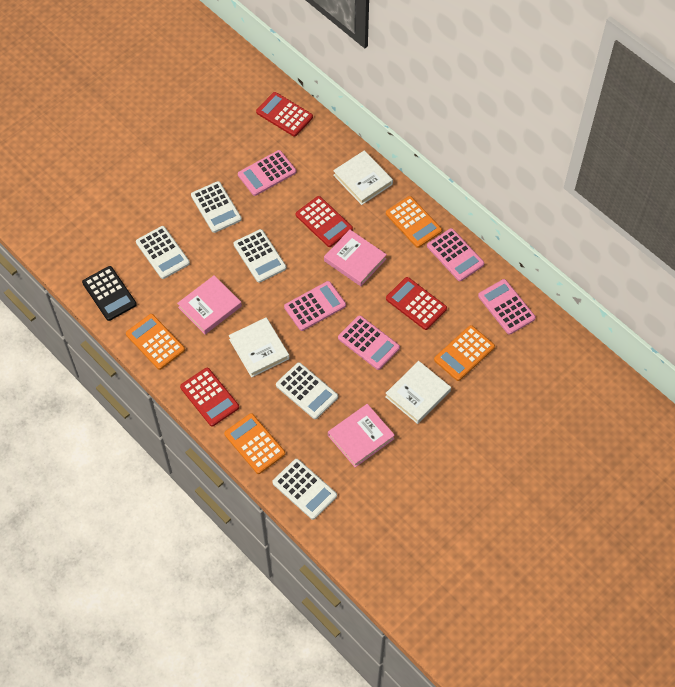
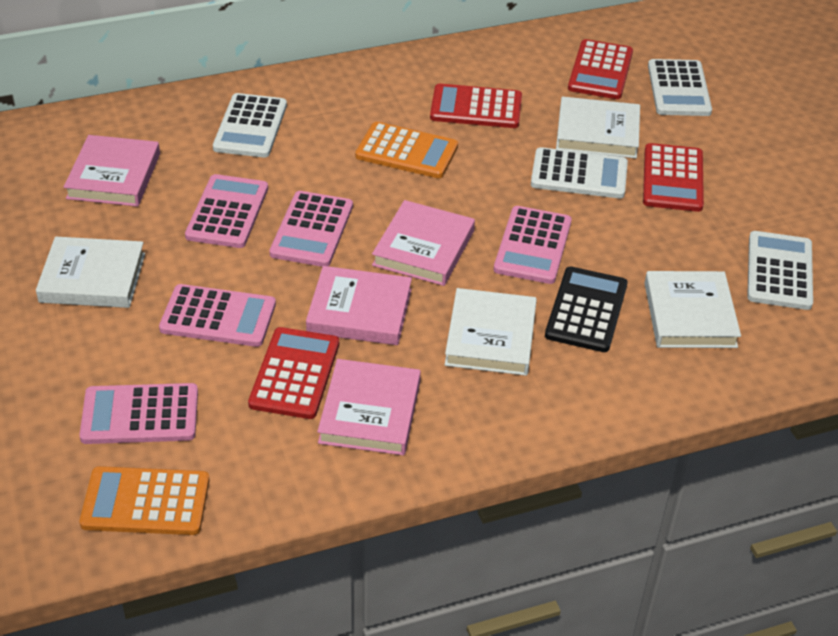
orange calculator: [126,314,185,370] [224,413,285,474] [386,196,442,248] [434,325,495,381] = 4 -> [79,466,210,535] [355,122,458,178] = 2
pink book: [177,275,242,334] [324,230,387,286] [328,404,395,467] = 3 -> [64,135,160,207] [306,266,412,345] [317,359,421,455] [372,200,475,286] = 4
white book: [229,317,289,378] [333,150,393,205] [385,361,451,424] = 3 -> [36,237,145,308] [445,288,537,376] [556,97,640,158] [645,271,741,348] = 4
white calculator: [136,226,190,279] [191,181,242,233] [233,229,286,283] [272,459,337,520] [276,362,338,419] = 5 -> [213,93,287,158] [531,147,628,199] [648,59,712,116] [747,231,813,310] = 4

